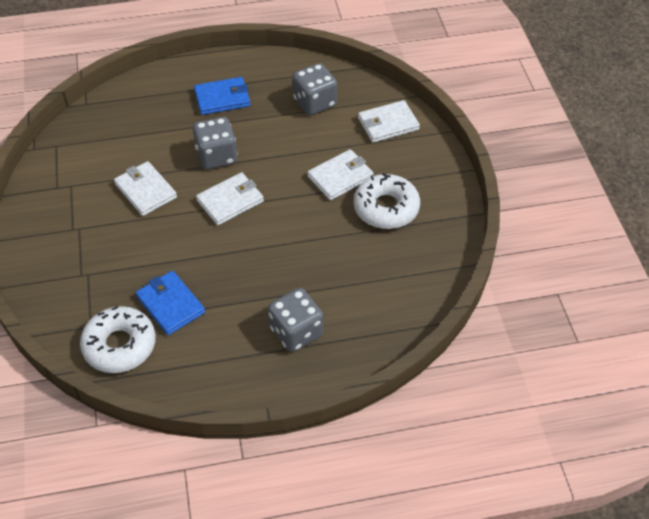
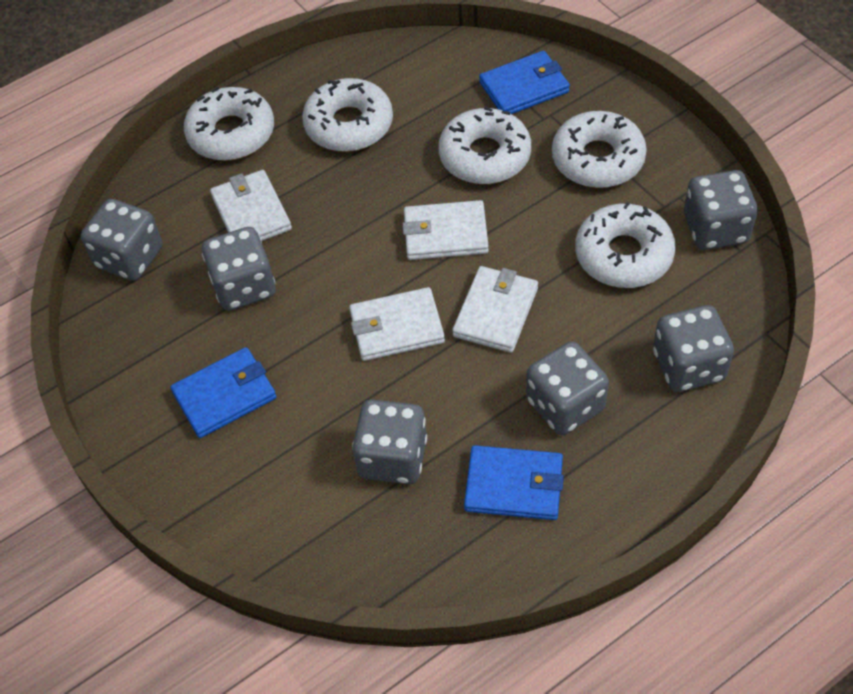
blue wallet: [136,271,205,335] [194,77,250,115] = 2 -> [170,347,277,438] [464,445,564,520] [479,51,570,114] = 3
grey dice: [193,117,238,170] [268,288,323,352] [292,63,337,116] = 3 -> [81,199,163,281] [202,227,276,311] [352,400,427,484] [526,341,609,435] [653,305,734,392] [684,170,758,250] = 6
white donut: [80,306,156,373] [354,173,420,229] = 2 -> [184,87,274,161] [302,78,393,152] [438,106,531,184] [552,111,647,188] [575,202,676,288] = 5

